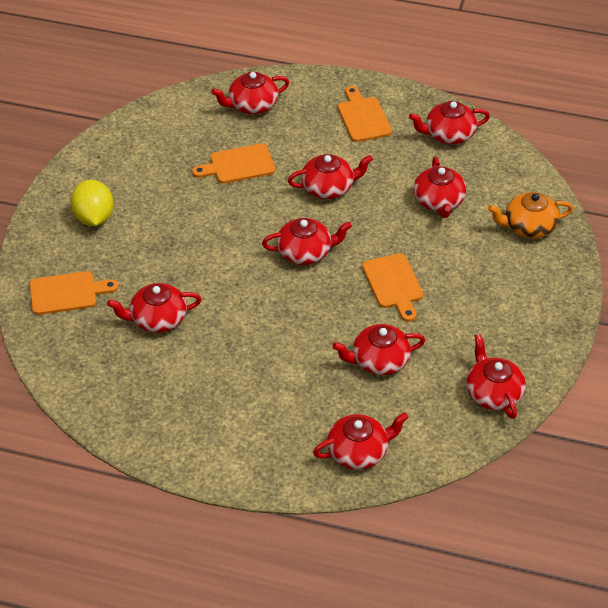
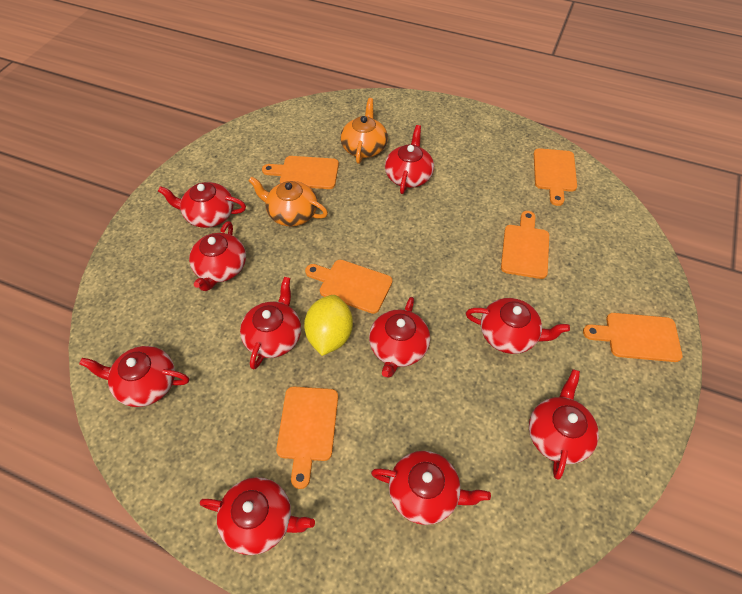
orange cutting board: [30,271,119,315] [192,144,275,183] [338,86,392,142] [362,253,423,322] = 4 -> [262,156,339,189] [276,387,338,489] [305,260,392,314] [501,211,549,279] [534,148,577,206] [583,313,682,362] = 6
orange teapot: [488,192,573,238] = 1 -> [248,176,328,226] [340,98,388,164] = 2
red teapot: [107,283,202,333] [211,72,289,114] [262,218,352,265] [288,154,373,199] [313,412,409,469] [332,324,426,375] [409,101,490,144] [413,157,467,218] [466,334,526,419] = 9 -> [79,346,189,407] [158,182,246,228] [189,221,246,291] [200,477,315,555] [240,277,301,369] [369,297,430,378] [371,451,491,525] [385,125,434,194] [466,298,570,354] [529,369,599,479] = 10

